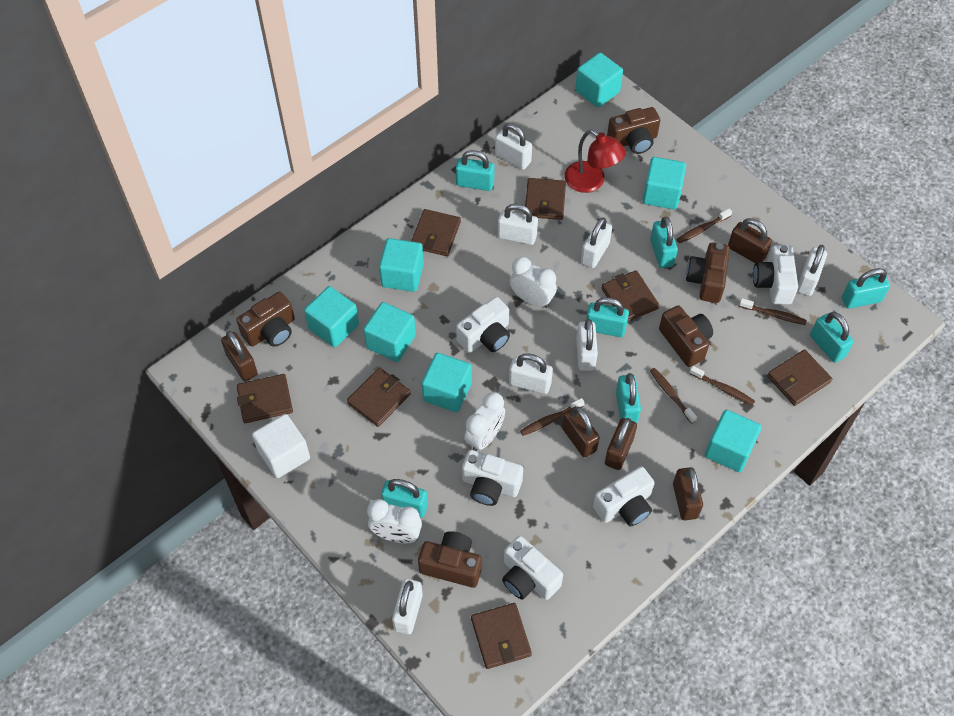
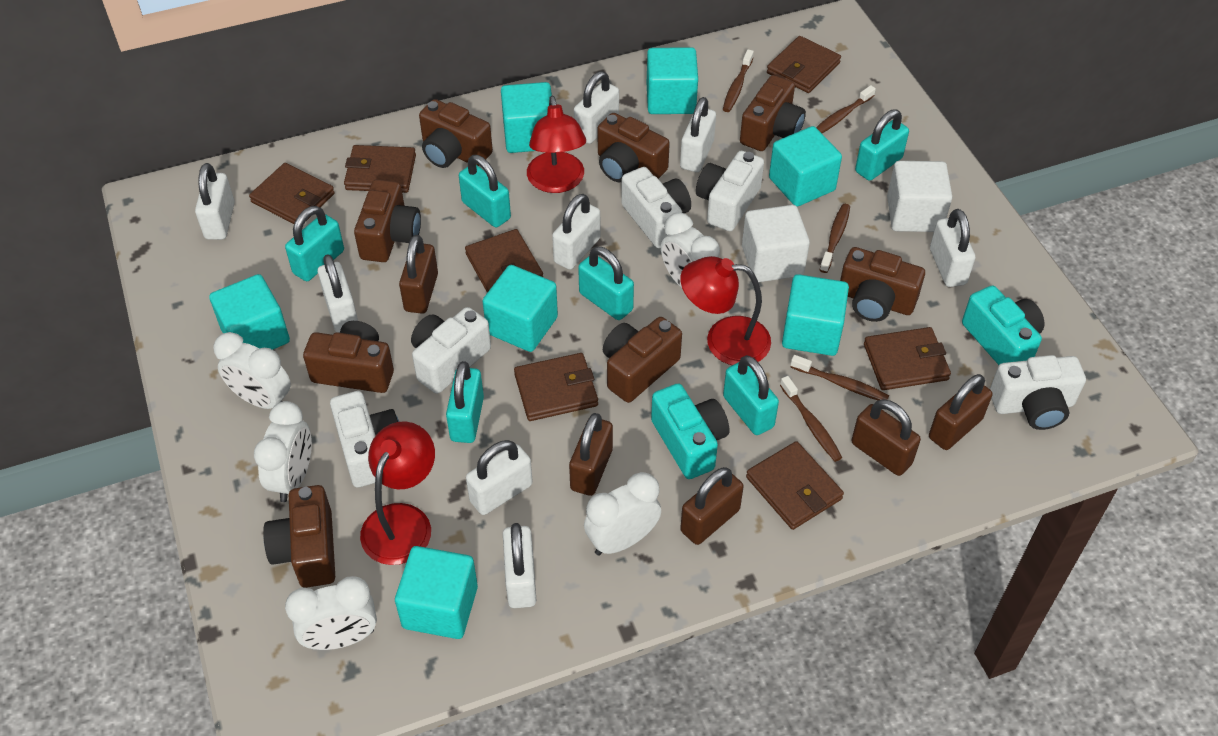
brown camera: [236,292,295,347] [418,531,482,588] [607,107,660,154] [659,305,713,367] [686,243,730,303] = 5 -> [263,485,335,588] [303,321,394,393] [354,179,421,262] [419,99,493,168] [597,113,670,183] [603,317,682,403] [740,75,806,151] [840,247,925,322] = 8
red lamp: [564,129,626,193] = 1 -> [360,421,435,565] [527,96,586,193] [680,256,771,365] = 3
turquoise camera: none = 0 -> [651,384,729,479] [962,285,1044,365] = 2
turquoise padlock: [381,479,428,518] [456,150,495,191] [586,297,629,337] [616,373,641,423] [650,216,678,268] [810,312,854,363] [842,268,890,309] = 7 -> [285,206,344,281] [446,361,484,443] [459,155,511,227] [578,246,634,320] [723,355,779,435] [855,109,909,181] = 6
white clock: [367,499,422,543] [464,392,505,451] [510,257,557,308] = 3 -> [213,332,291,409] [254,401,312,502] [285,576,377,650] [584,472,661,556] [661,213,720,288] = 5
white cube: [252,414,310,478] = 1 -> [742,205,810,282] [887,161,952,232] = 2
white padlock: [392,579,423,634] [495,123,532,170] [498,204,538,245] [509,353,553,394] [576,319,598,371] [581,218,612,268] [797,245,827,296] = 7 -> [195,163,235,240] [318,255,358,333] [466,440,533,515] [503,523,536,608] [552,194,601,270] [574,71,619,144] [680,97,716,172] [930,209,975,287] = 8

